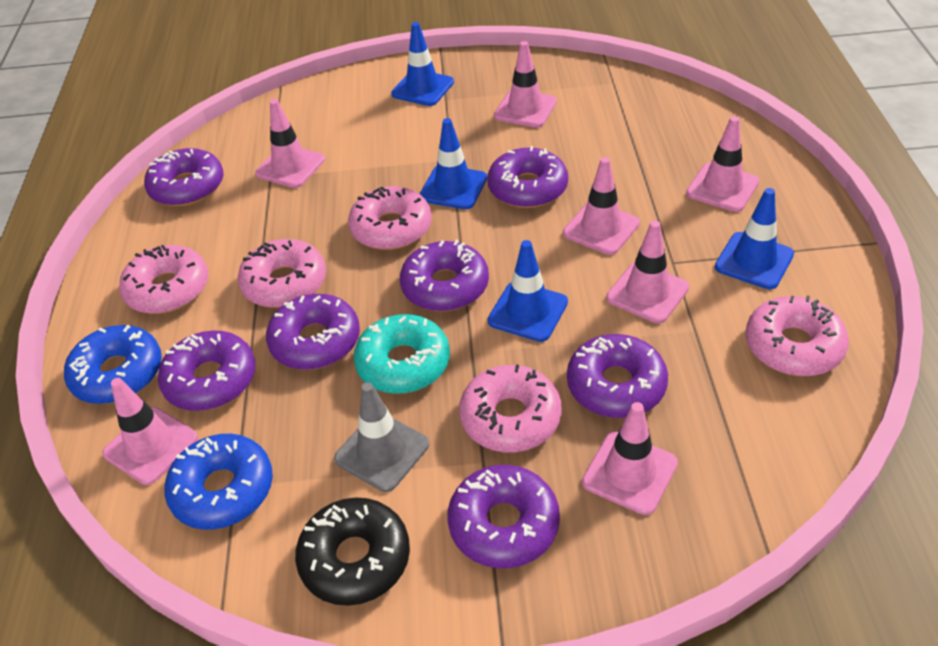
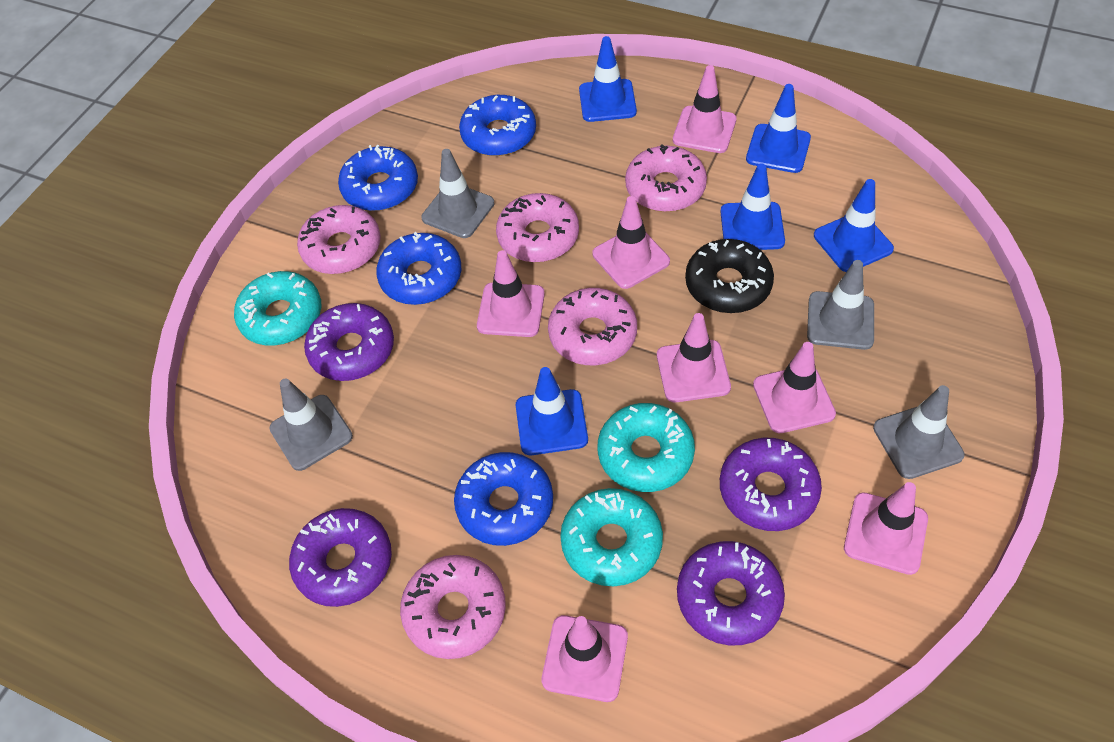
blue donut: [64,325,162,404] [164,434,273,530] = 2 -> [338,145,418,211] [376,232,461,305] [454,452,553,546] [459,95,536,156] = 4
blue traffic cone: [391,22,454,106] [420,118,487,209] [488,240,568,342] [715,188,794,289] = 4 -> [516,367,588,455] [579,36,637,122] [721,163,785,250] [746,84,811,173] [814,179,894,272] = 5
grey traffic cone: [334,382,429,492] = 1 -> [269,379,353,471] [421,149,494,238] [807,260,874,350] [873,385,965,479] = 4
purple donut: [144,148,223,206] [158,330,256,411] [266,294,360,370] [400,240,489,312] [447,465,560,568] [487,146,568,208] [567,334,668,418] = 7 -> [289,508,392,607] [304,303,394,381] [677,541,785,645] [720,438,822,531] = 4
turquoise donut: [354,314,450,394] = 1 -> [234,271,321,346] [560,488,663,586] [598,403,695,492] = 3

